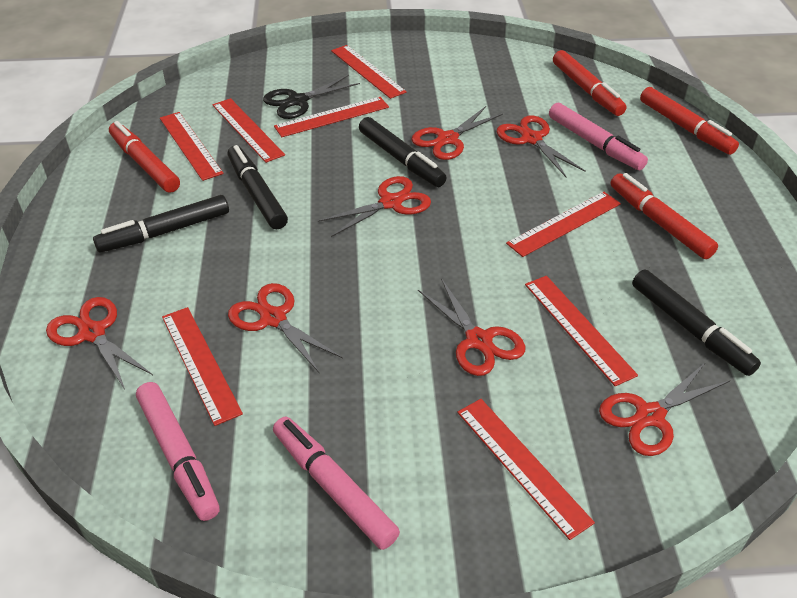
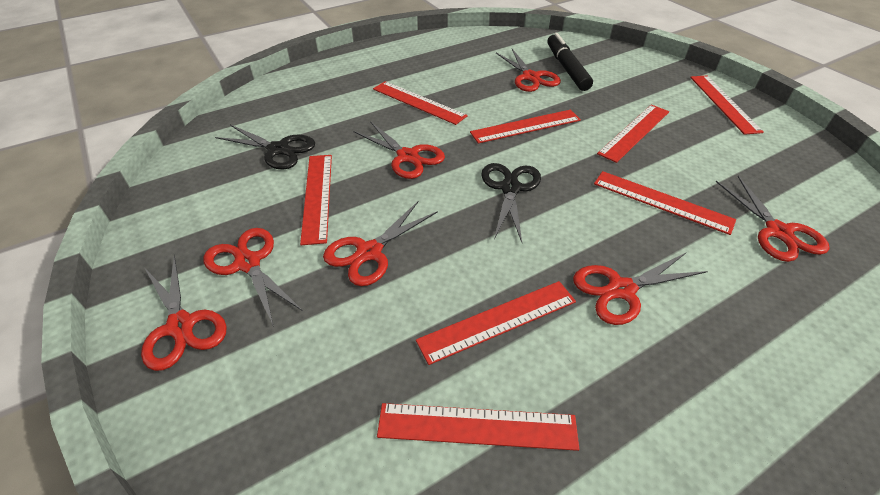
black marker: [93,195,229,253] [227,145,288,229] [359,117,447,187] [632,270,761,376] = 4 -> [547,33,593,91] = 1
black scissors: [263,75,360,119] = 1 -> [215,125,315,169] [481,163,541,242] = 2
pink marker: [136,382,220,521] [273,416,400,550] [549,103,648,170] = 3 -> none = 0
red marker: [109,121,180,193] [553,50,627,116] [610,173,718,259] [640,87,739,155] = 4 -> none = 0

